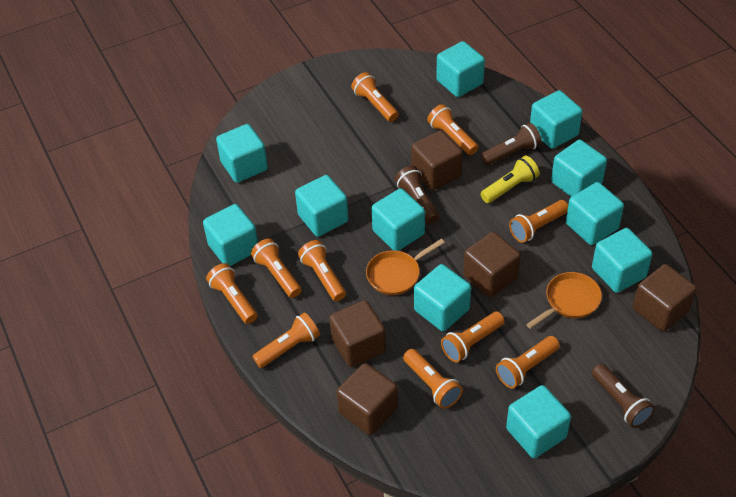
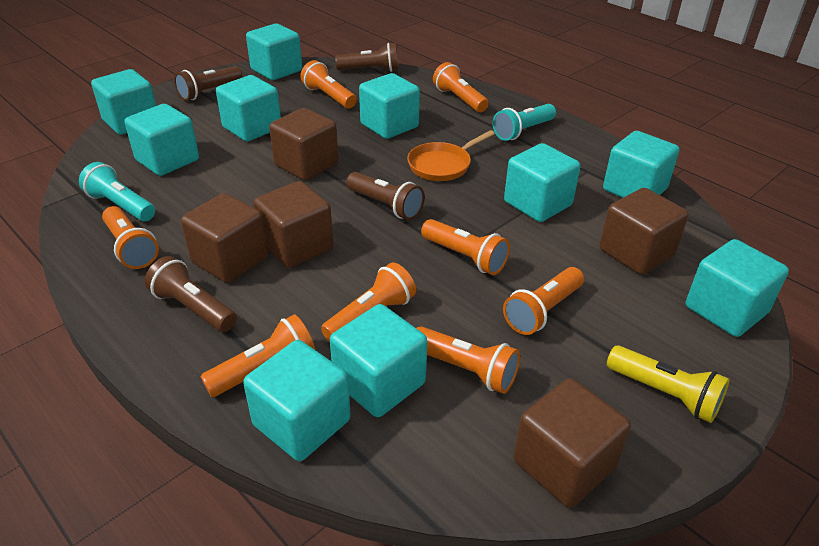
brown flashlight: [395,166,439,224] [481,123,542,165] [592,364,655,428] = 3 -> [145,256,237,332] [174,66,242,101] [335,43,398,72] [346,172,425,220] = 4
orange flashlight: [206,263,257,324] [251,238,302,298] [252,313,320,368] [298,240,346,301] [351,72,399,122] [403,349,463,409] [427,104,478,155] [441,312,504,362] [496,336,560,389] [509,200,568,243] = 10 -> [102,206,159,269] [200,314,315,397] [300,60,357,108] [321,262,416,342] [416,326,520,394] [421,219,510,275] [433,62,489,112] [503,267,584,335] = 8
orange pan: [366,239,445,295] [526,272,602,329] = 2 -> [407,130,495,181] = 1
turquoise cube: [203,204,258,266] [216,124,268,183] [295,175,349,237] [371,188,425,251] [414,264,471,331] [436,41,485,97] [506,385,571,458] [530,90,583,149] [551,140,607,197] [566,182,624,245] [592,228,653,293] = 11 -> [91,69,156,135] [124,104,199,176] [216,75,281,141] [243,340,351,461] [246,24,302,80] [330,304,427,417] [359,73,420,139] [504,143,580,222] [603,131,680,198] [686,239,789,337] = 10
turquoise flashlight: none = 0 -> [79,162,155,221] [493,104,556,141] = 2

